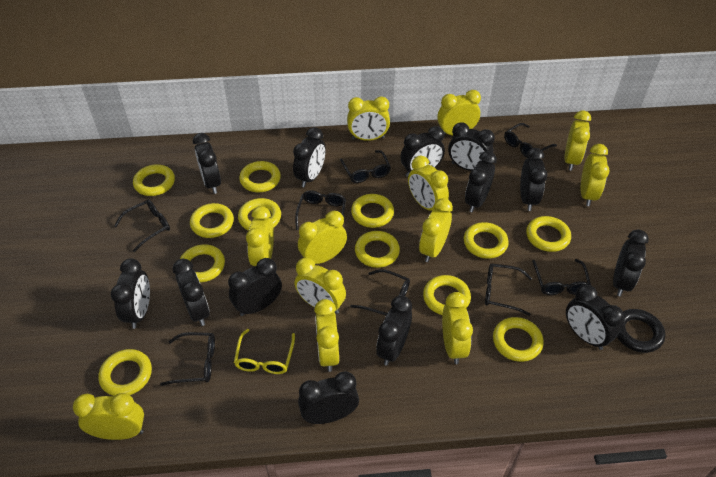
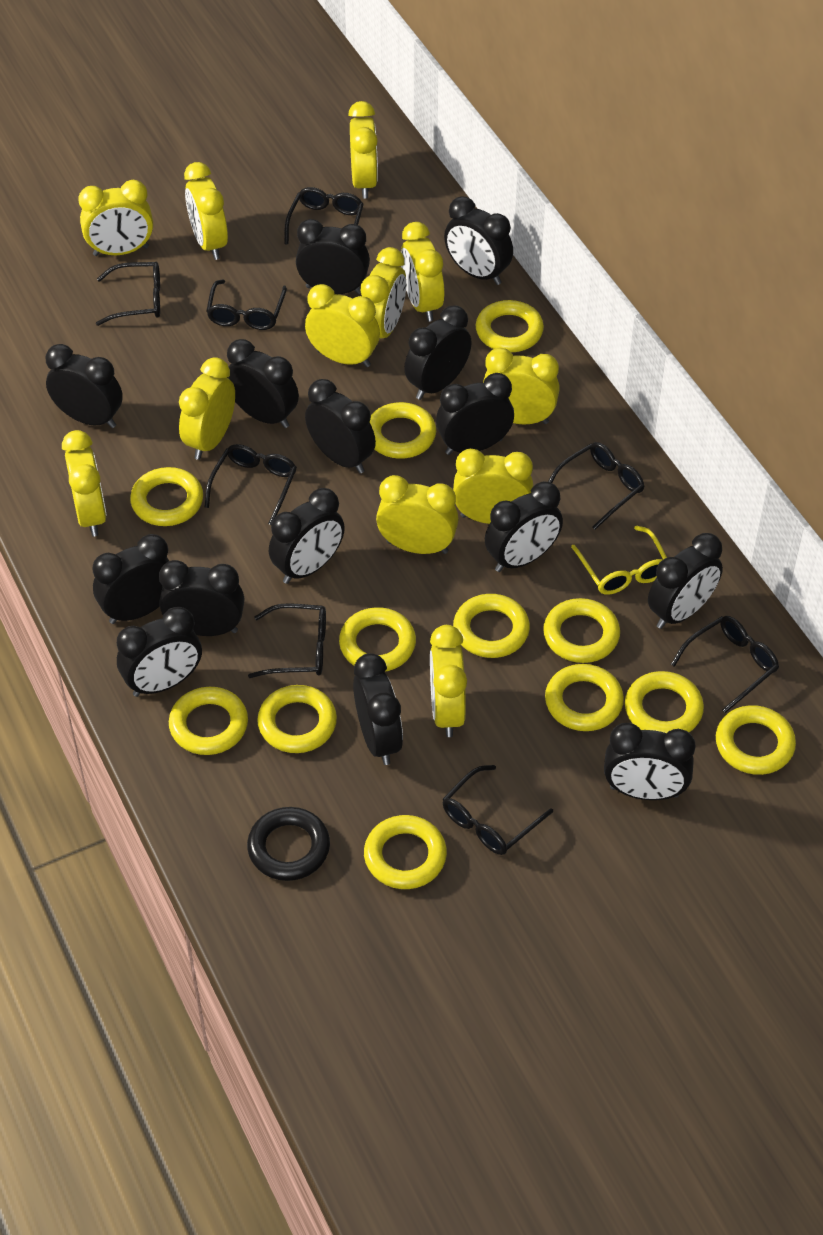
black clock: [111,258,150,329] [173,259,209,326] [193,133,221,194] [228,258,282,316] [293,127,326,187] [298,372,359,424] [376,295,412,366] [400,126,445,177] [448,122,495,171] [465,151,497,212] [520,148,547,211] [566,285,624,350] [613,229,649,296] = 13 -> [46,344,123,428] [93,534,169,624] [117,606,202,697] [159,560,244,636] [227,339,299,428] [269,488,345,584] [296,219,370,294] [305,379,376,473] [353,653,403,765] [404,305,472,400] [436,373,514,455] [444,197,513,285] [485,481,563,572] [604,723,696,800] [648,533,723,629] = 15

